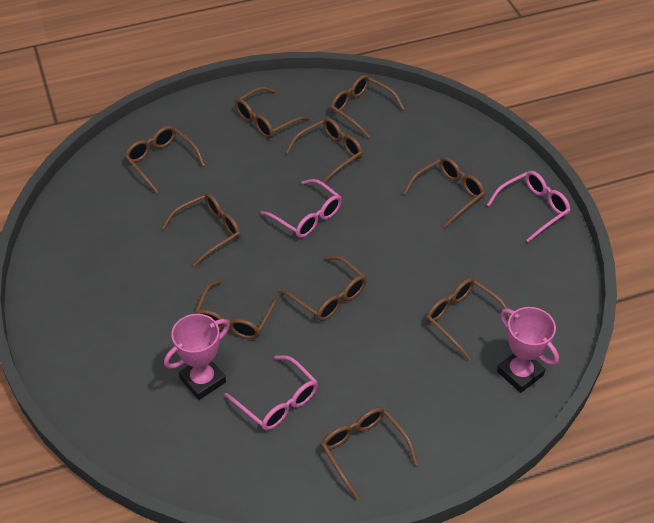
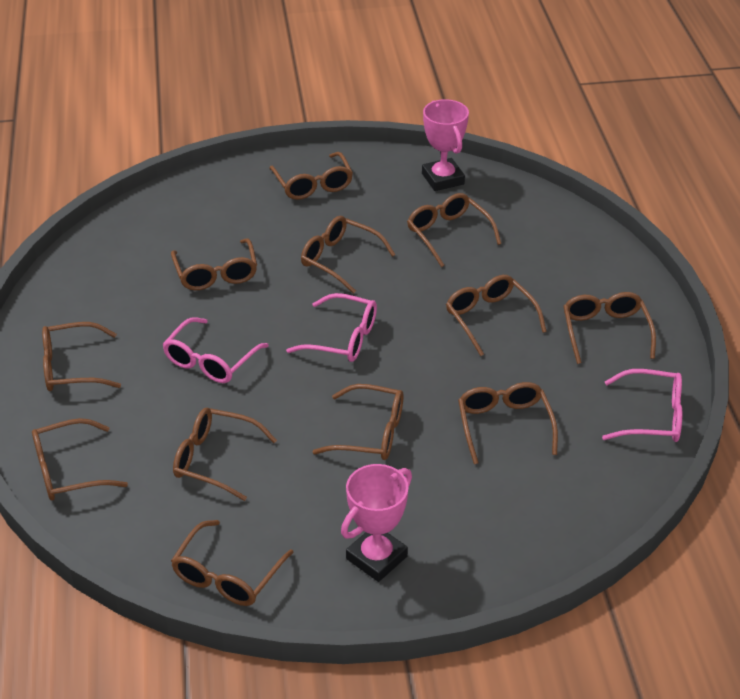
brown glasses: [125,126,205,194] [162,193,241,267] [194,280,279,339] [235,87,310,138] [280,256,366,321] [286,118,363,183] [321,407,418,500] [331,75,404,139] [403,157,485,228] [426,278,511,360] = 10 -> [32,418,128,501] [42,322,121,391] [171,239,257,290] [171,520,294,606] [173,408,277,501] [269,152,353,200] [301,216,396,294] [312,384,403,460] [407,193,501,267] [446,275,547,356] [458,382,558,464] [563,292,656,364] = 12

